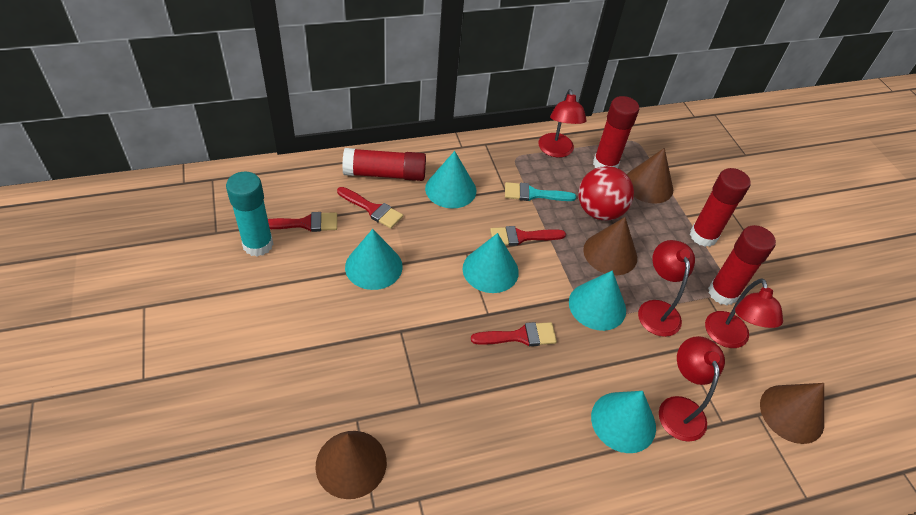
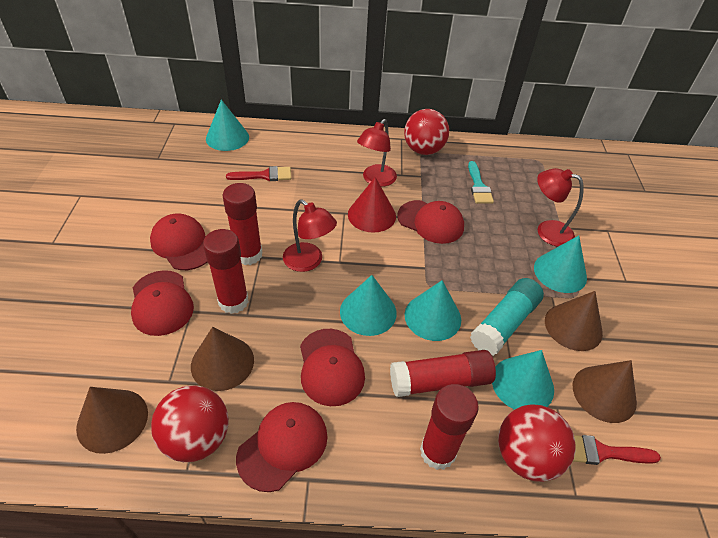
red ball: [579,166,634,221] = 1 -> [151,385,229,462] [404,109,449,155] [498,405,576,482] = 3
red brush: [268,212,337,232] [337,187,403,229] [471,322,557,346] [490,226,566,246] = 4 -> [226,166,291,181] [572,435,661,465] = 2
red cap: none = 0 -> [131,270,194,336] [150,214,208,270] [236,402,328,492] [300,329,365,406] [397,200,464,244] = 5
red cone: none = 0 -> [348,177,396,233] = 1
red lamp: [538,89,587,158] [638,240,695,337] [659,336,725,442] [705,279,783,348] = 4 -> [283,199,337,272] [357,119,397,187] [537,168,584,247] = 3

